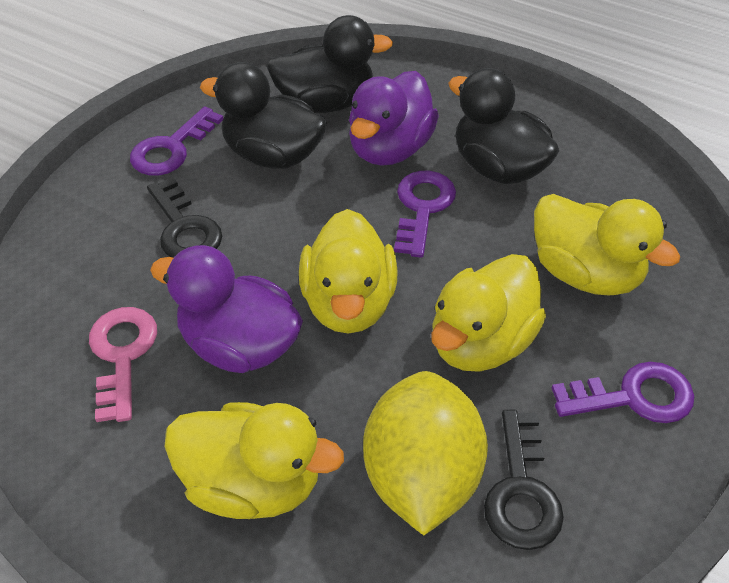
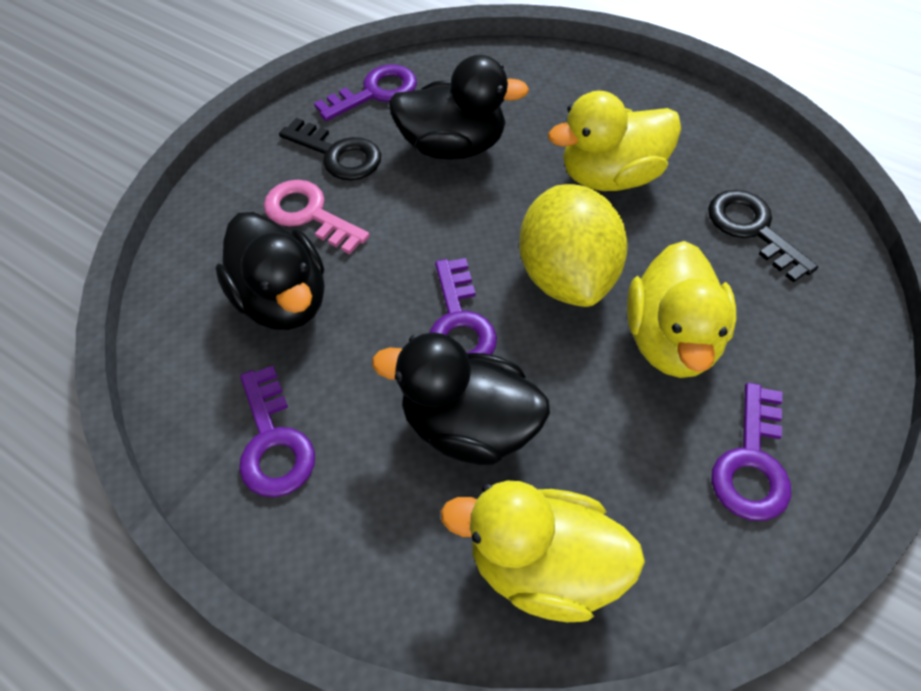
purple duck: [150,245,303,373] [349,71,439,166] = 2 -> none = 0
purple key: [130,106,223,175] [394,171,456,258] [552,362,694,423] = 3 -> [239,366,315,497] [314,65,417,121] [429,258,497,355] [711,383,791,521] = 4
yellow duck: [164,402,344,519] [299,209,398,334] [431,254,546,372] [534,194,680,295] = 4 -> [440,481,645,622] [548,91,681,191] [627,241,736,378] = 3

